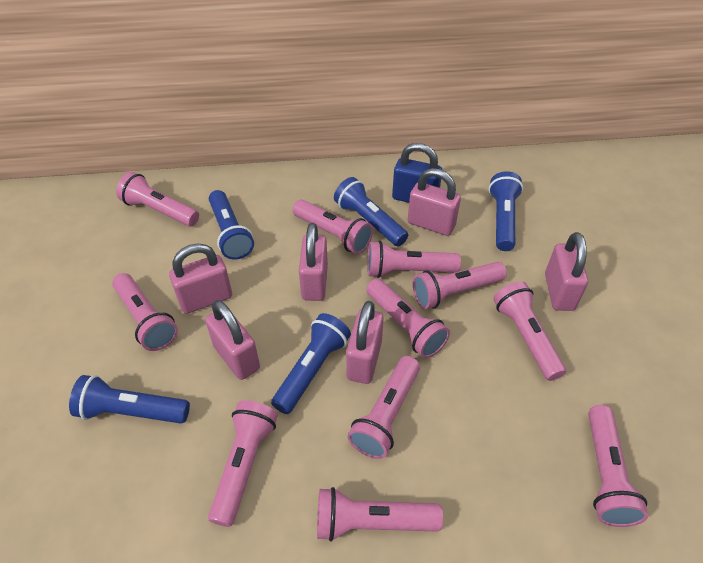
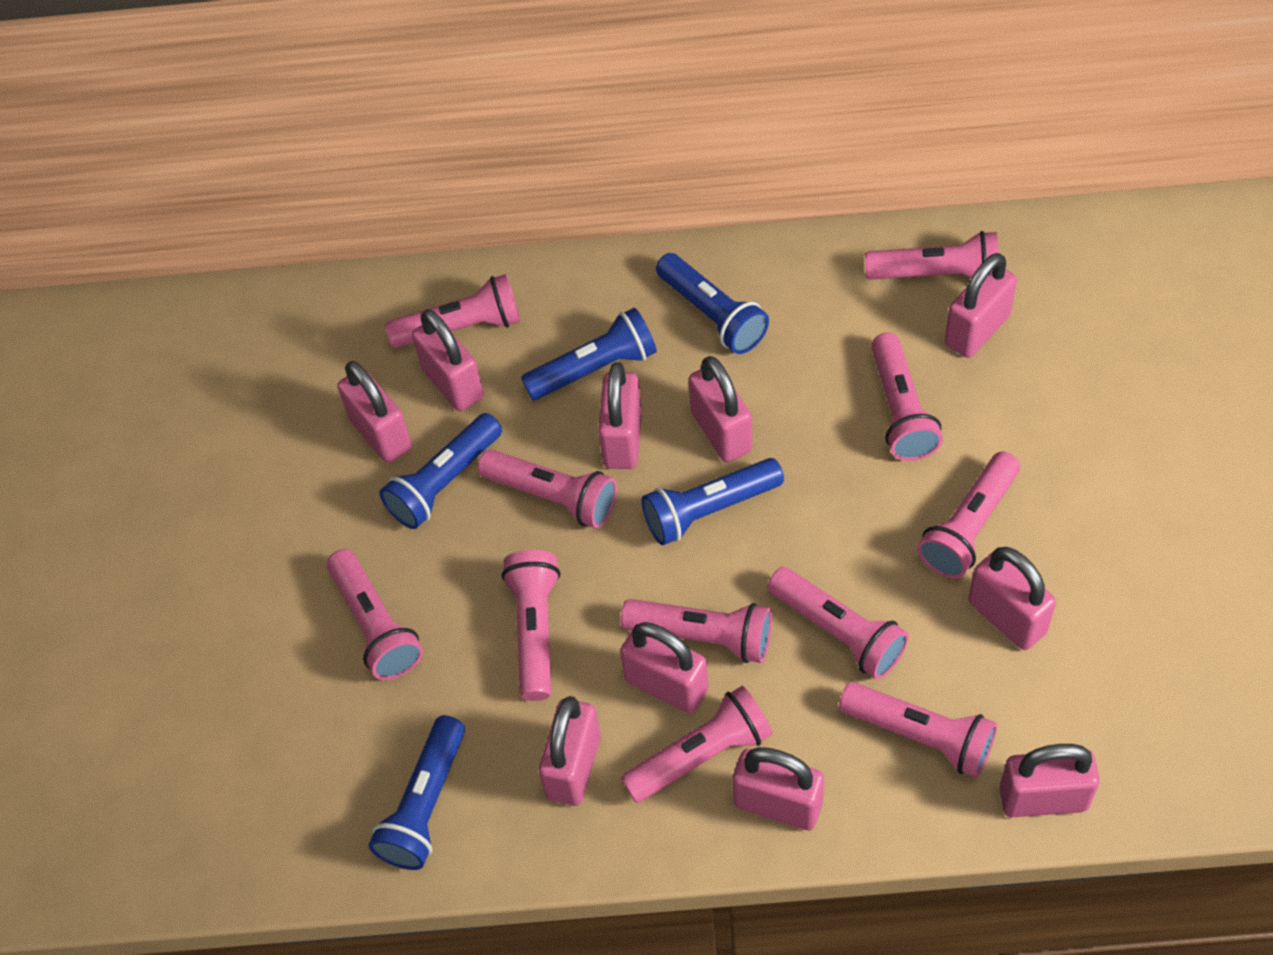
blue padlock: [392,143,442,203] = 1 -> none = 0
pink padlock: [169,243,232,314] [205,300,260,380] [299,223,328,301] [346,301,384,384] [408,168,461,236] [545,232,588,311] = 6 -> [337,361,412,463] [412,309,484,412] [539,696,601,806] [598,362,642,469] [620,622,709,714] [689,356,752,462] [733,747,824,830] [945,253,1017,358] [968,547,1056,650] [999,744,1100,817] = 10

